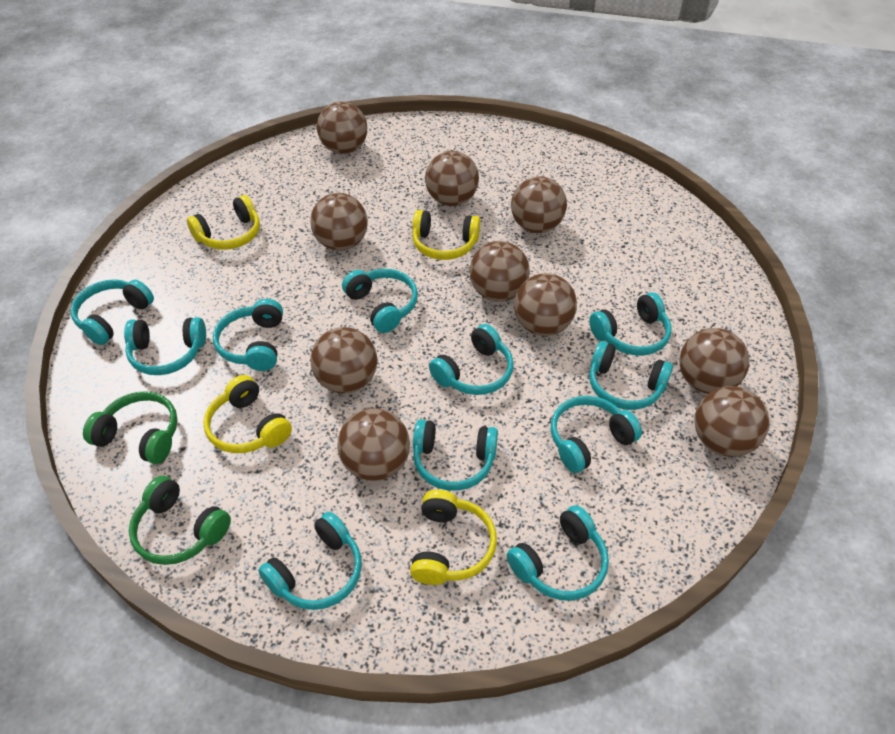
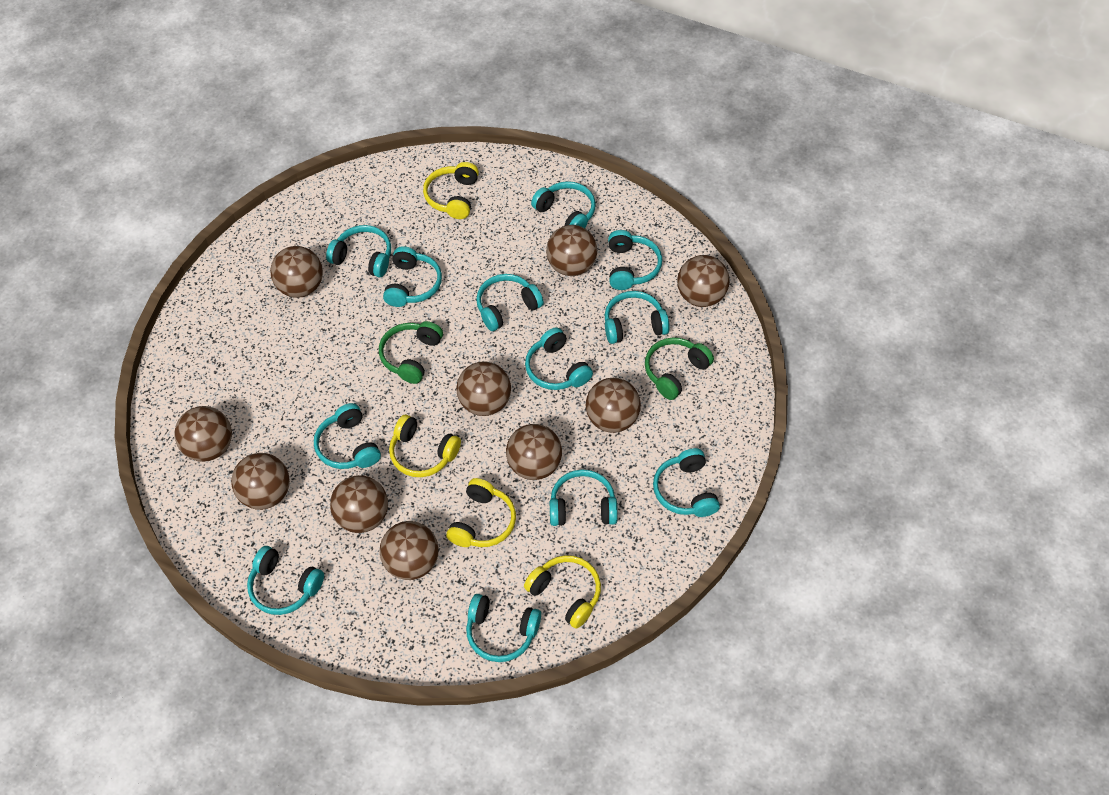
turquoise headphones: [70,279,154,345] [124,317,206,375] [213,299,283,371] [258,512,362,610] [342,269,418,333] [413,419,498,491] [429,324,514,395] [507,505,609,600] [551,396,642,473] [589,292,672,356] [589,341,673,410] = 11 -> [247,546,324,615] [314,403,381,469] [326,225,391,277] [383,246,442,307] [466,594,541,662] [476,274,544,331] [525,327,593,390] [531,181,596,228] [550,469,618,526] [605,291,670,344] [608,230,662,290] [653,448,720,517] = 12

